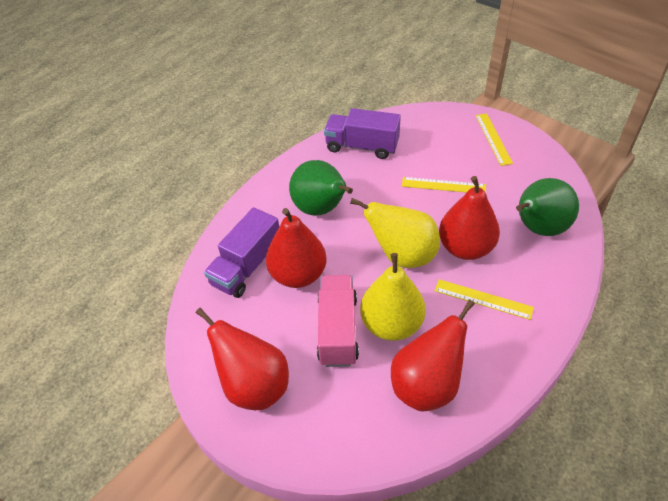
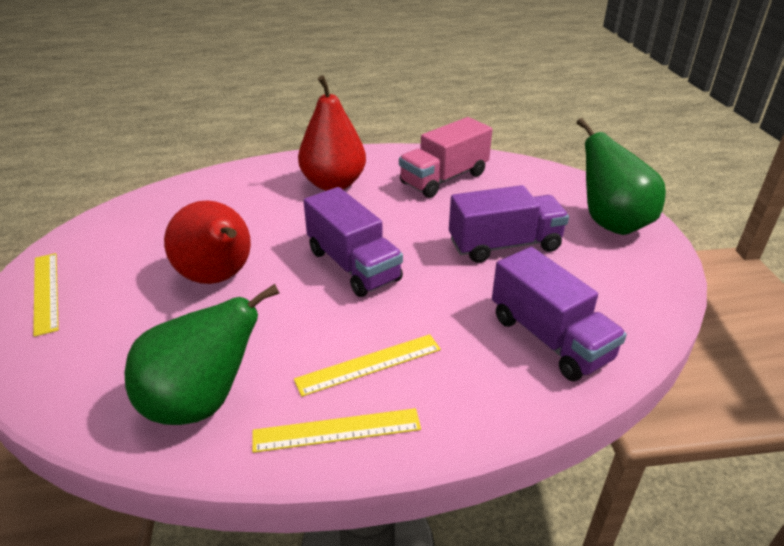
purple truck: [204,207,279,298] [324,108,401,159] = 2 -> [304,187,403,297] [449,185,569,263] [492,247,627,381] = 3
red pear: [196,308,289,410] [266,208,327,288] [391,300,475,412] [439,176,500,260] = 4 -> [164,200,251,284] [298,75,366,191] = 2
yellow pear: [350,198,440,268] [360,253,426,341] = 2 -> none = 0

